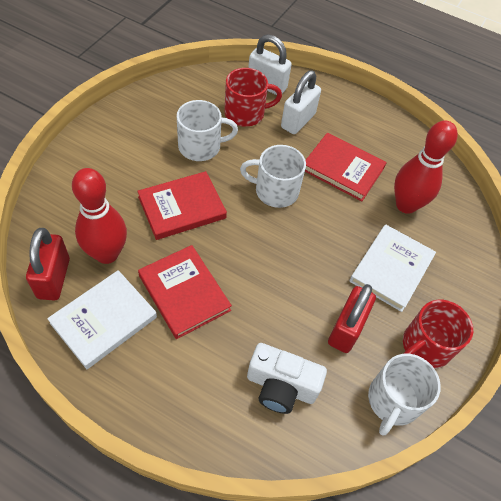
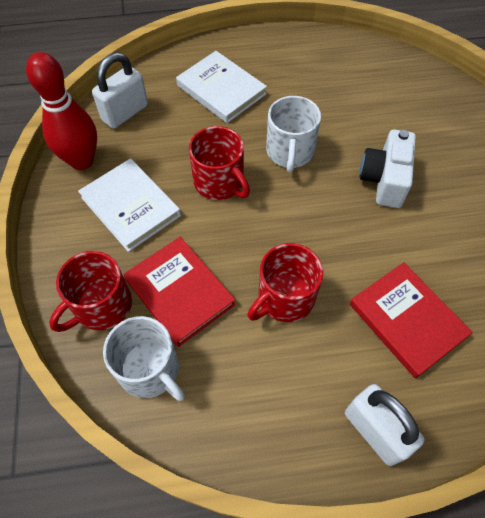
red book: [137,171,227,240] [138,245,232,339] [305,133,387,201] = 3 -> [124,237,235,347] [350,262,473,379] = 2
red bowling pin: [72,168,127,264] [394,120,458,214] = 2 -> [26,52,97,170] = 1
red mug: [225,68,282,127] [403,300,473,369] = 2 -> [49,251,132,332] [189,126,250,200] [247,243,323,322] = 3
red padlock: [26,228,70,301] [328,284,376,353] = 2 -> none = 0
white mug: [177,100,238,161] [240,145,306,208] [368,354,441,436] = 3 -> [103,316,185,401] [266,96,321,172] = 2

